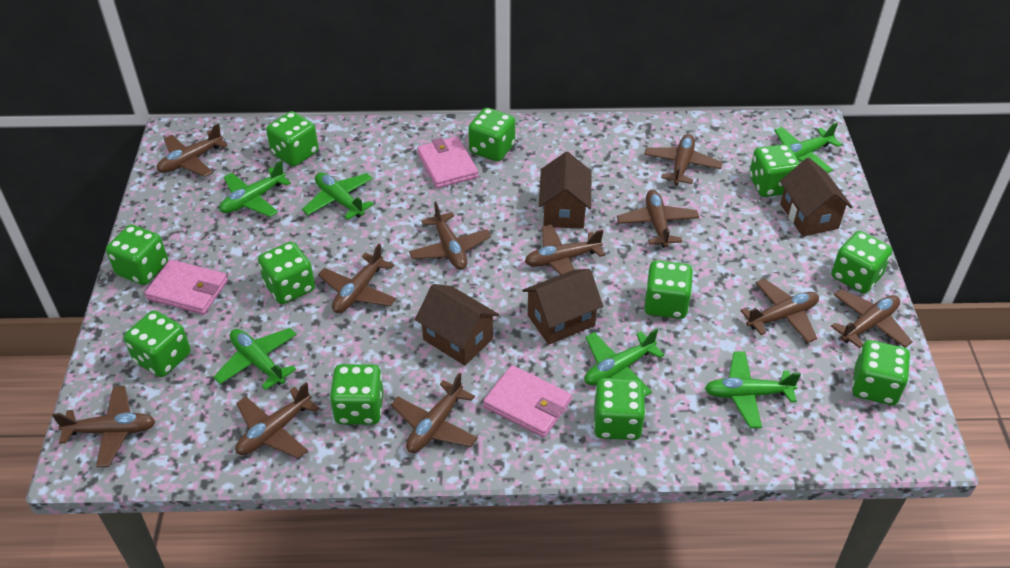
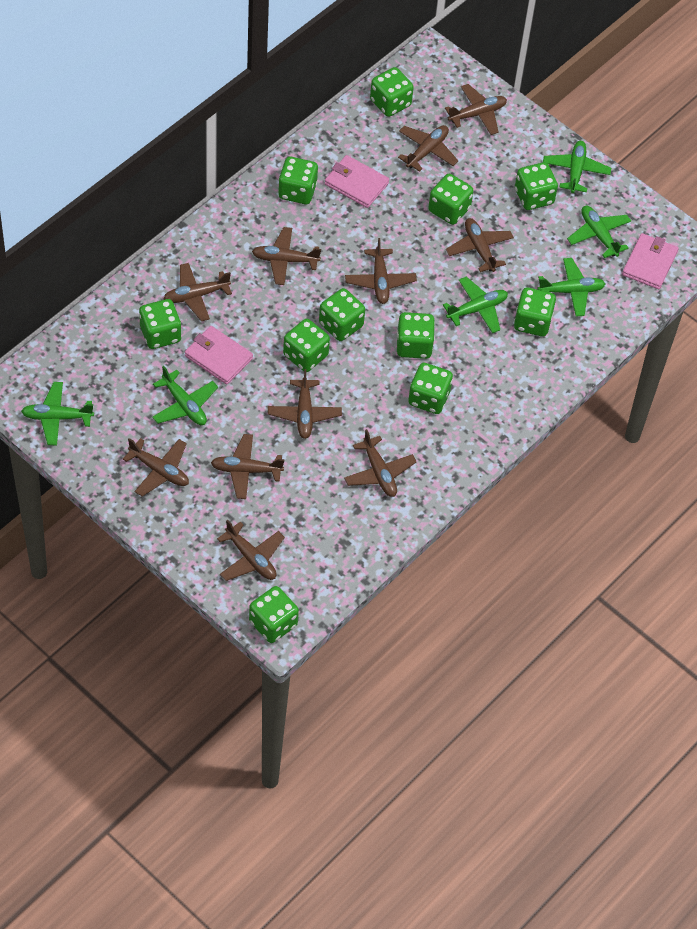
brown house: [415,284,499,366] [522,269,603,345] [539,152,592,229] [780,158,852,237] = 4 -> none = 0

